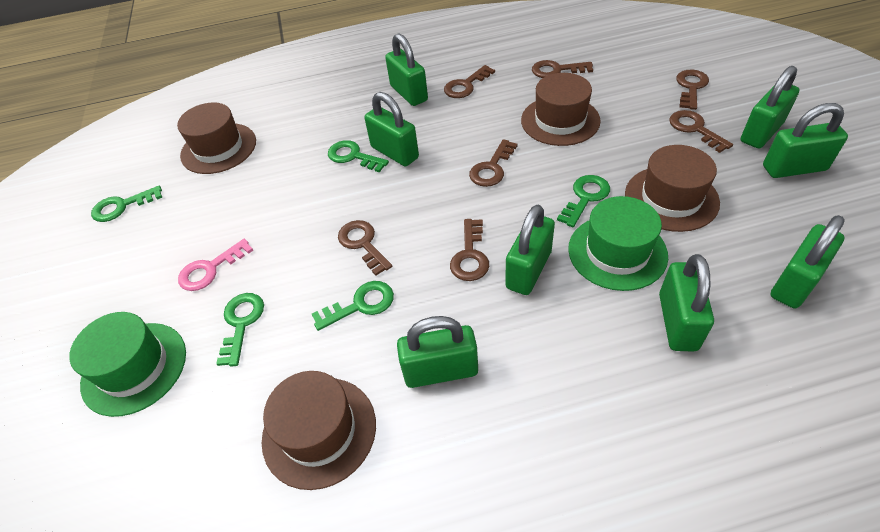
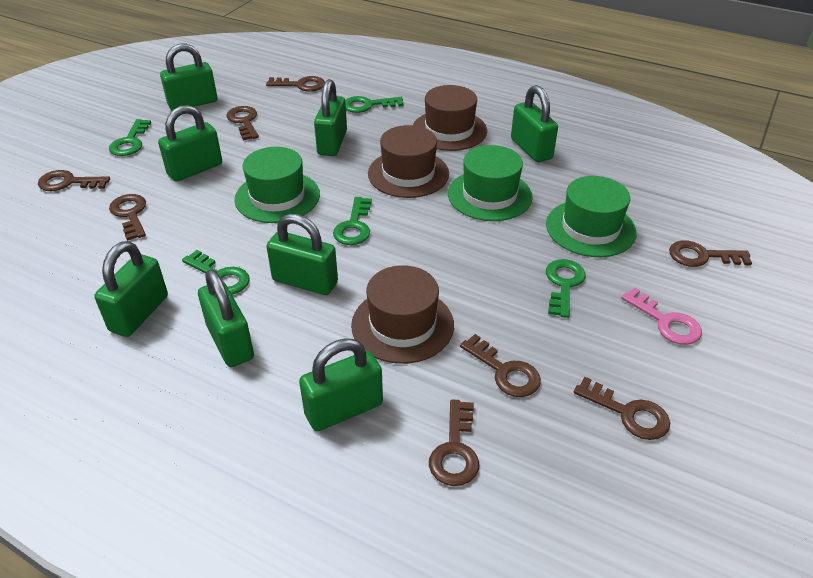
brown hat: [177,102,256,174] [262,371,376,490] [521,73,601,146] [625,145,720,232] = 4 -> [351,265,454,364] [368,125,449,198] [413,85,487,151] = 3
brown key: [338,220,392,276] [444,65,495,98] [450,219,489,281] [469,139,518,187] [532,60,593,78] [669,110,733,153] [676,70,709,110] = 7 -> [38,170,110,191] [109,194,146,241] [226,106,259,140] [266,76,325,92] [429,400,479,486] [460,334,541,397] [574,377,670,440] [669,240,752,267] = 8
green hat: [69,312,186,417] [568,196,668,291] = 2 -> [234,147,320,223] [448,145,532,221] [546,176,637,257] = 3

